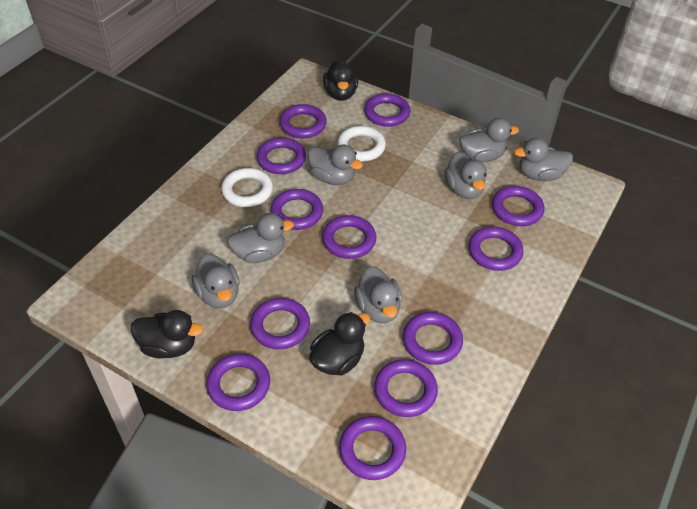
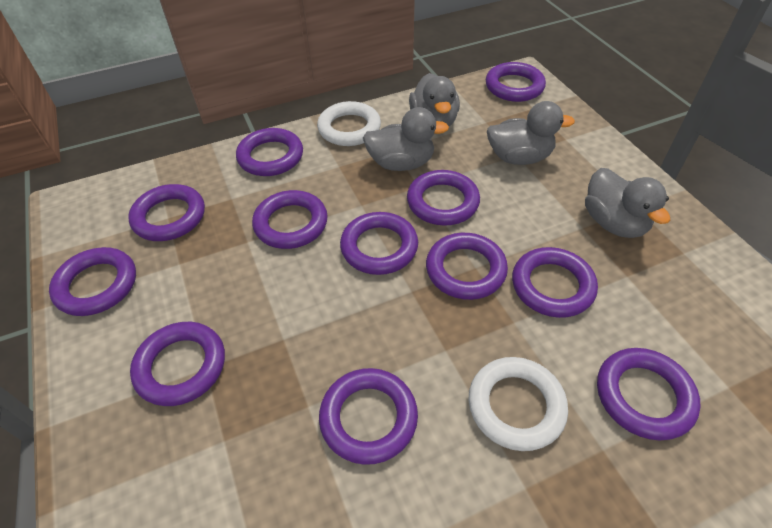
black duck: [131,310,203,358] [309,312,370,376] [323,59,358,101] = 3 -> none = 0
grey duck: [192,253,240,308] [227,213,294,263] [308,144,363,185] [354,266,402,323] [444,151,487,199] [459,118,519,162] [514,138,573,181] = 7 -> [363,107,449,171] [409,73,460,126] [487,101,575,165] [585,168,670,238] = 4

